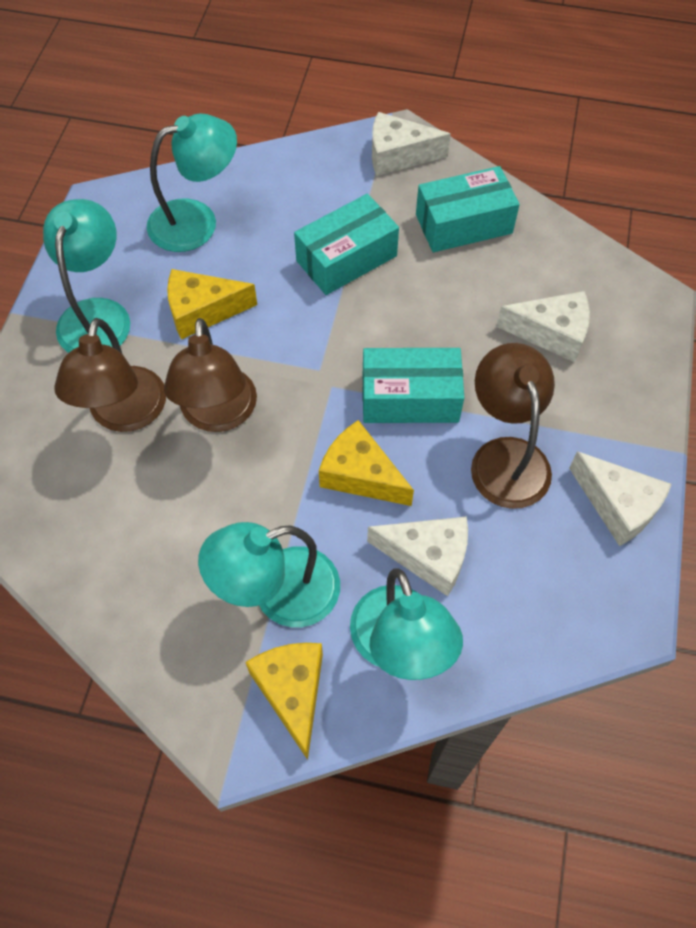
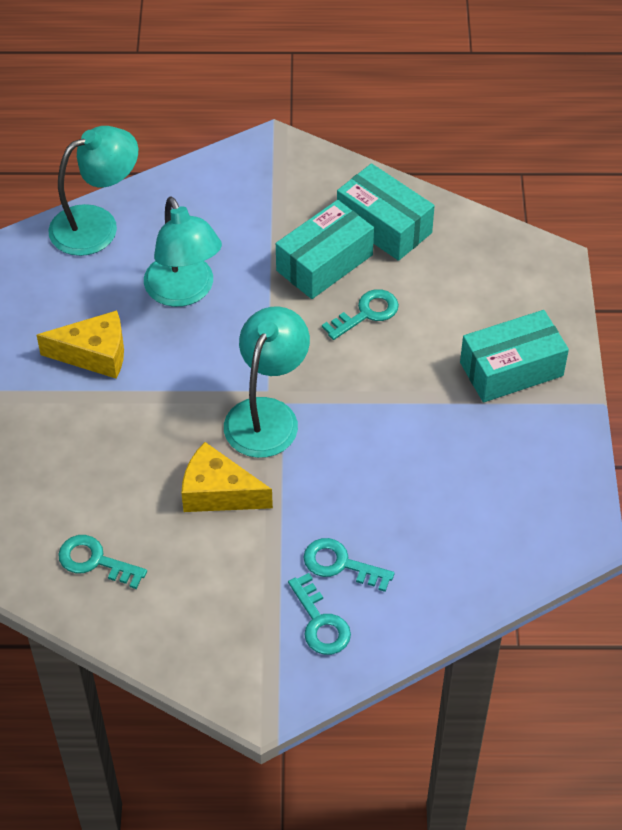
brown lamp: [54,318,166,432] [164,318,257,432] [471,343,555,509] = 3 -> none = 0
turquoise key: none = 0 -> [58,535,147,589] [288,573,351,655] [303,538,394,592] [322,289,399,340] = 4
turquoise lamp: [43,199,130,353] [147,114,237,252] [198,522,340,627] [350,568,463,680] = 4 -> [48,126,138,256] [144,197,222,307] [224,306,310,458] = 3
white cheese: [367,516,468,596] [372,112,451,176] [496,291,590,362] [569,451,672,546] = 4 -> none = 0
yellow cheese: [167,269,257,339] [245,643,323,760] [319,420,414,506] = 3 -> [37,310,124,379] [182,442,273,512] = 2

